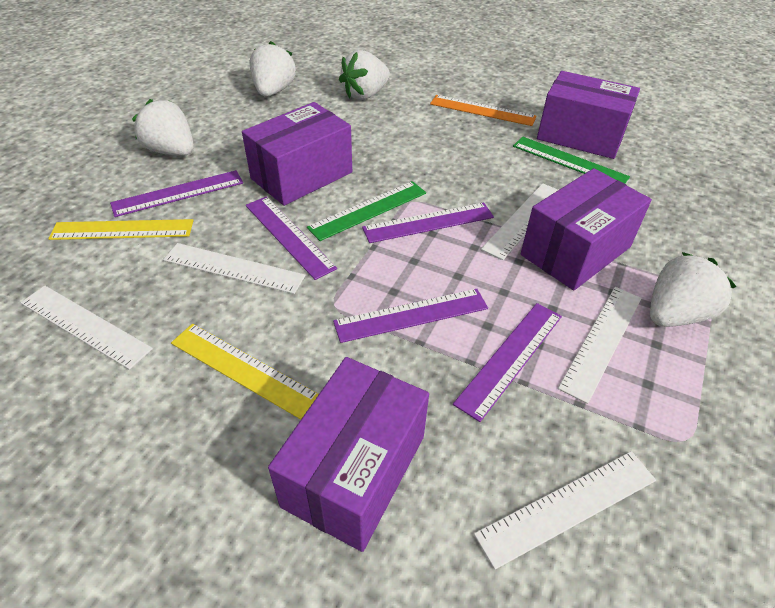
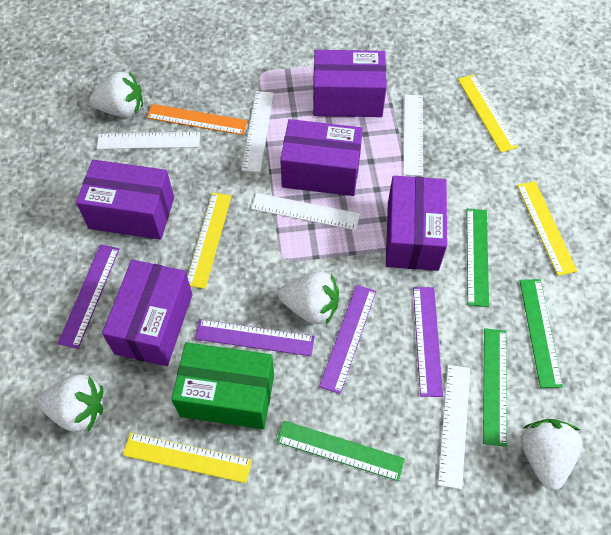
green box: none = 0 -> [171,342,274,429] = 1
green ruler: [307,181,426,241] [513,137,630,184] = 2 -> [276,421,405,481] [467,209,489,307] [483,328,507,447] [520,279,563,388] = 4
purple box: [242,102,352,206] [268,357,429,552] [521,168,652,290] [537,71,640,159] = 4 -> [76,160,174,240] [102,259,192,366] [280,119,363,196] [313,50,387,117] [386,176,447,271] = 5
purple ruler: [110,170,243,217] [246,196,337,280] [333,289,488,343] [362,203,494,243] [453,303,562,422] = 5 -> [58,244,119,349] [195,319,315,356] [319,285,376,394] [413,287,443,397] = 4
yellow ruler: [48,219,194,240] [171,324,319,419] = 2 -> [123,433,252,483] [188,193,232,289] [458,74,518,153] [517,181,577,276] = 4

